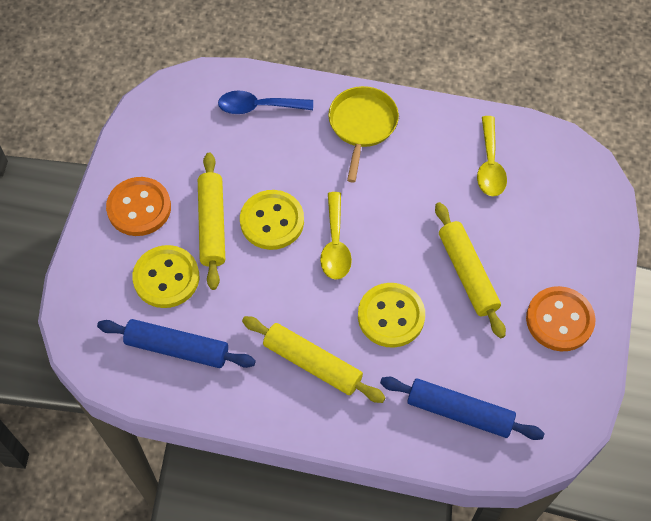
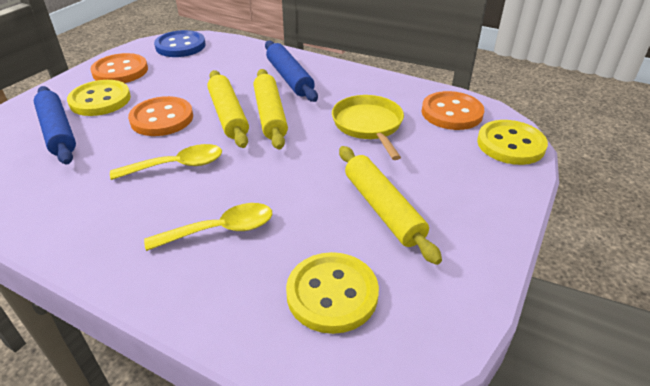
blue button: none = 0 -> [154,30,205,57] = 1
blue spoon: [218,91,313,114] = 1 -> none = 0
orange button: [106,177,171,236] [526,286,596,351] = 2 -> [90,53,148,83] [128,96,193,136] [421,91,484,130] = 3

